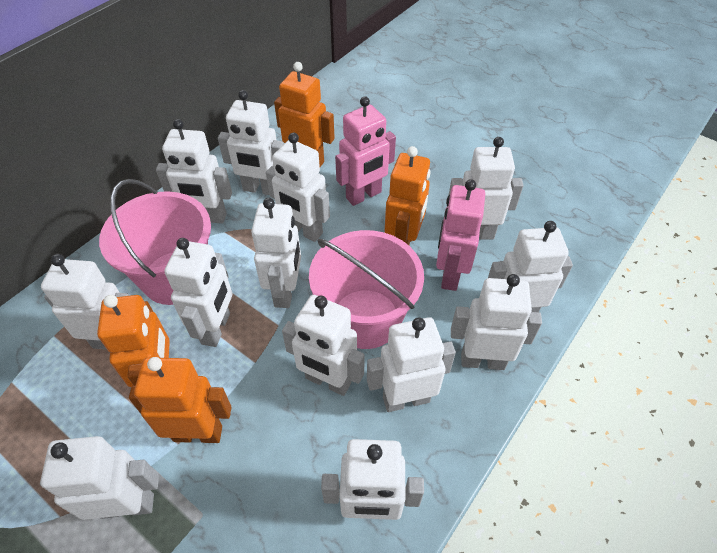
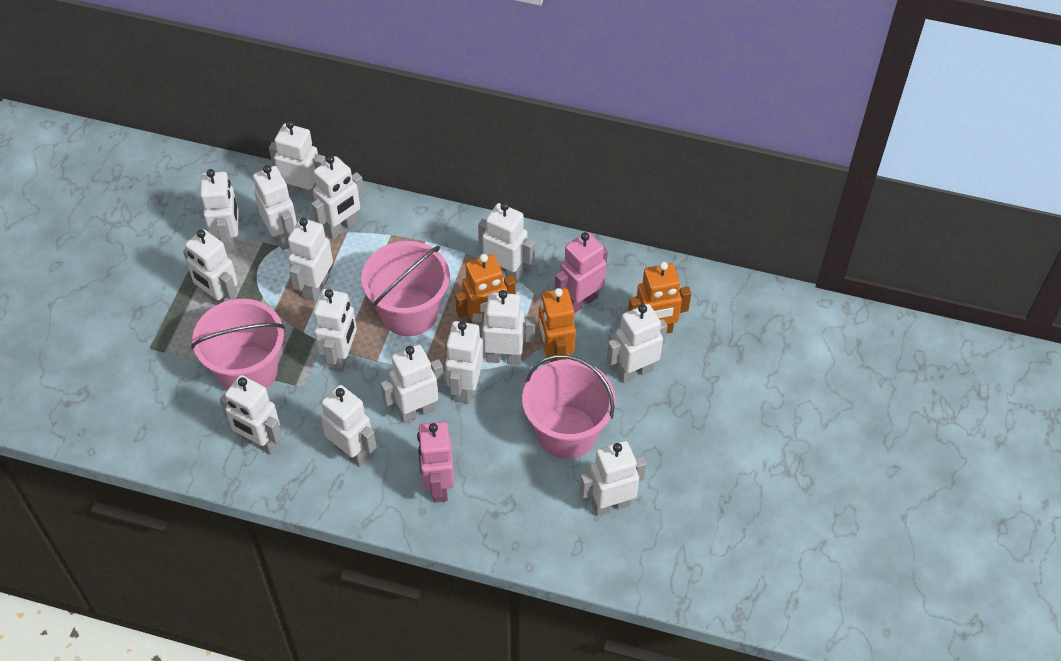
orange robot: [97,295,170,387] [129,357,232,443] [274,62,335,167] [385,146,431,245] = 4 -> [455,254,516,324] [538,288,576,362] [628,262,691,334] = 3
pink bucket: [99,179,211,305] [309,230,424,349] = 2 -> [191,299,285,390] [361,241,450,336] [522,355,615,459] = 3
white robot: [40,436,159,520] [41,254,129,350] [156,119,232,223] [164,238,232,347] [218,90,284,195] [251,198,301,308] [266,133,330,242] [282,295,365,396] [321,439,424,520] [367,317,456,412] [448,137,524,239] [451,274,542,370] [488,221,573,312] = 13 -> [183,229,238,304] [200,169,238,254] [220,375,282,455] [253,165,297,250] [269,121,326,201] [288,218,333,302] [311,155,365,239] [314,289,357,372] [321,385,376,467] [381,345,444,423] [445,321,483,404] [472,290,535,364] [478,202,535,283] [580,441,646,516] [607,304,668,383] = 15

